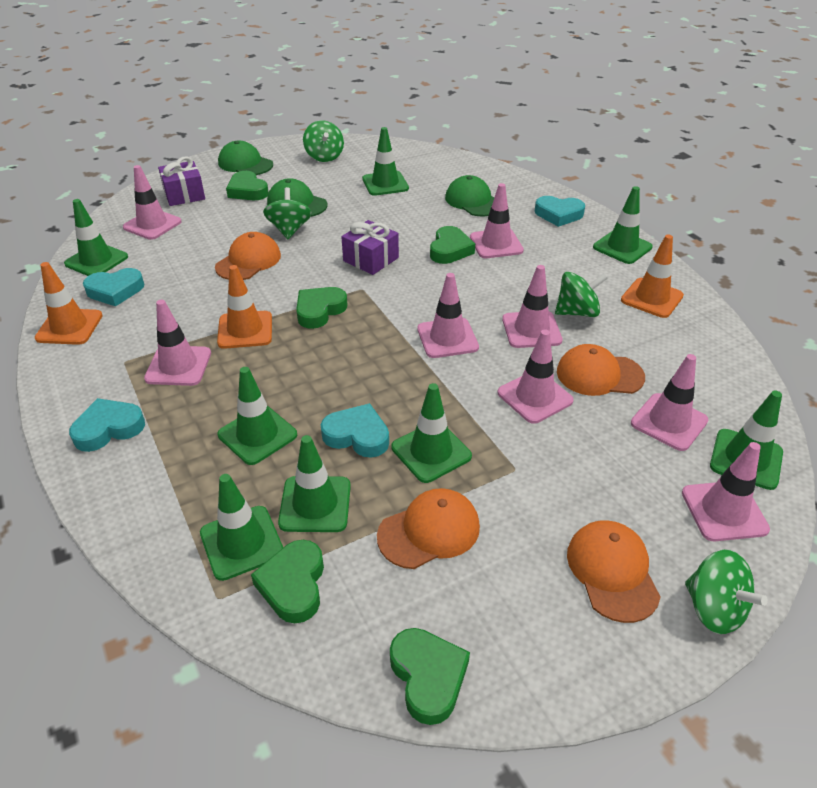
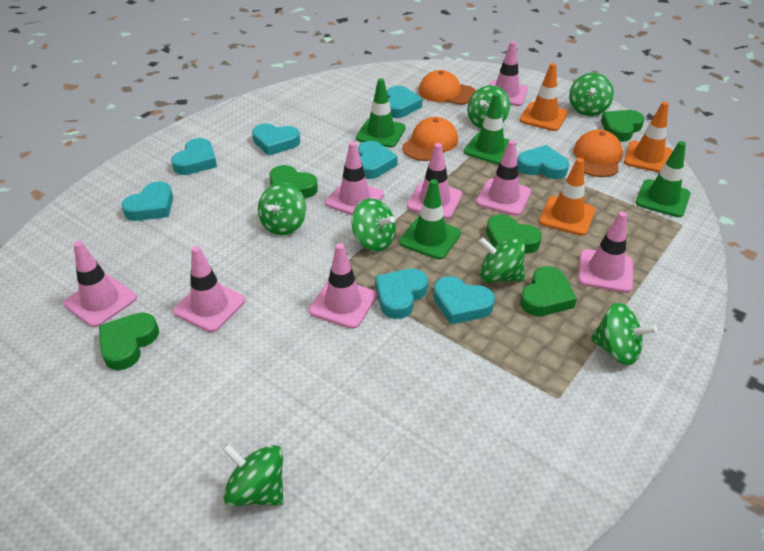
green cap: [218,141,273,175] [267,178,328,217] [445,175,494,216] = 3 -> none = 0
green spinning top: [263,187,312,239] [303,120,344,162] [555,272,608,317] [685,550,768,634] = 4 -> [222,443,284,506] [258,183,306,235] [351,198,396,251] [467,85,510,129] [479,237,525,282] [569,73,614,116] [591,303,657,365] = 7
green traffic cone: [64,199,128,276] [200,474,283,581] [218,367,297,465] [278,435,351,532] [362,127,409,196] [391,383,472,483] [593,186,653,264] [710,391,783,490] = 8 -> [356,78,406,148] [399,179,461,259] [464,93,509,165] [636,141,690,217] = 4
orange cap: [215,232,281,280] [377,488,480,569] [557,344,645,396] [567,520,661,623] = 4 -> [402,117,458,161] [419,70,476,105] [573,130,623,177] = 3
purple gift: [158,157,205,206] [342,220,399,275] = 2 -> none = 0
turquoise heart: [69,398,145,452] [83,268,145,306] [321,403,389,458] [535,196,585,227] = 4 -> [121,181,173,221] [171,138,217,175] [252,123,300,156] [358,141,398,179] [375,269,428,319] [387,86,422,118] [433,276,495,324] [517,145,569,179] = 8

